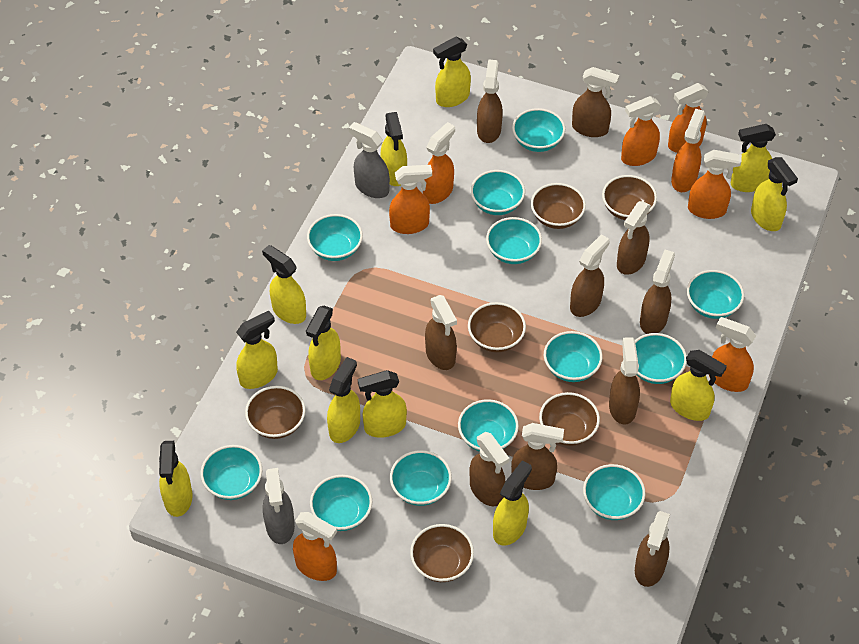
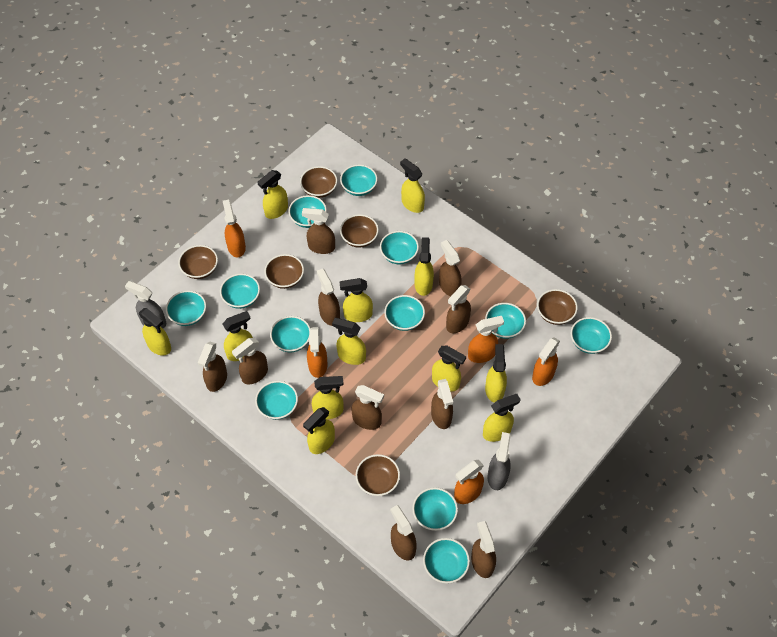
orange spray bottle: [293,512,337,581] [389,165,432,234] [423,122,455,204] [621,96,661,166] [668,83,709,153] [671,109,705,192] [688,150,742,219] [709,317,756,392] = 8 -> [223,199,246,257] [307,327,328,378] [454,460,484,504] [468,316,504,363] [532,337,560,386] = 5

